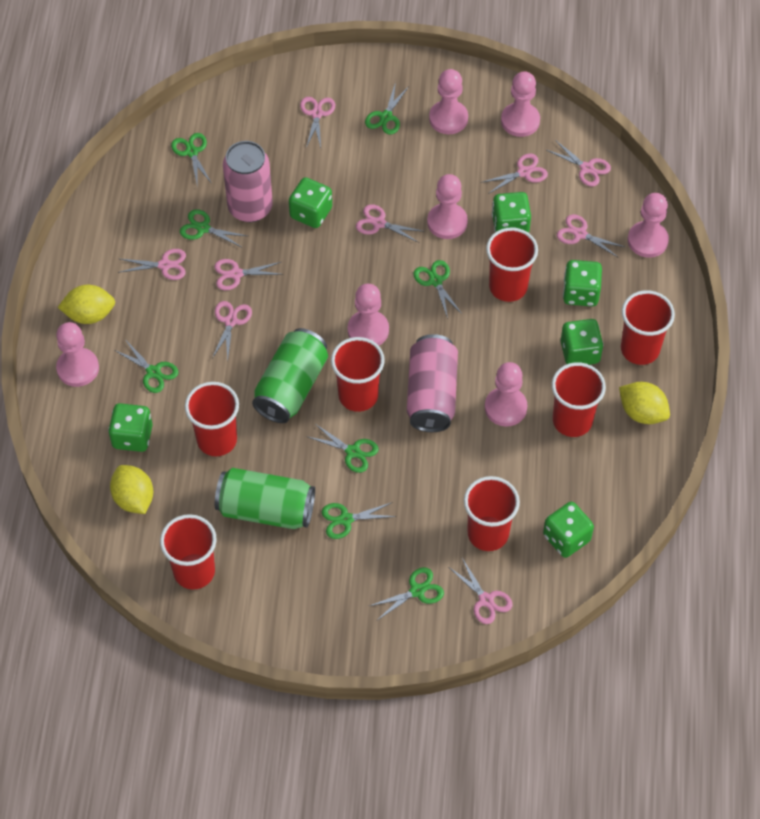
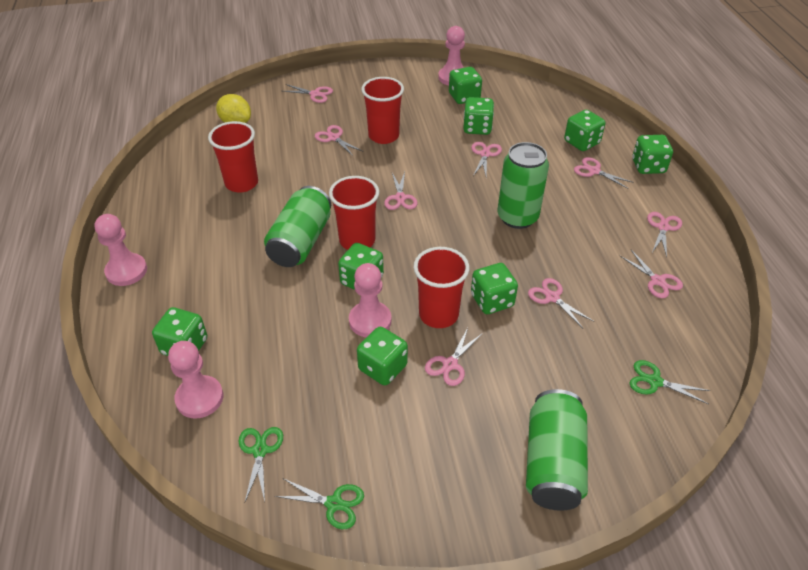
green can: [215,468,315,529] [252,328,328,423] = 2 -> [264,186,331,267] [497,142,549,229] [526,389,588,511] = 3
green dice: [108,403,152,452] [289,177,332,228] [492,192,531,233] [543,502,594,558] [561,319,603,365] [563,260,602,307] = 6 -> [152,307,207,356] [338,243,384,290] [357,327,408,385] [449,67,482,104] [463,97,494,135] [471,263,518,314] [564,110,605,151] [632,135,673,174] = 8
green scissors: [114,341,178,393] [171,133,212,188] [180,209,247,247] [306,424,378,473] [322,502,397,539] [365,82,409,135] [370,567,444,619] [413,260,462,319] = 8 -> [238,427,283,502] [275,479,364,529] [629,360,711,404] = 3
pink can: [223,141,273,222] [407,334,458,432] = 2 -> none = 0
pink pawn: [56,322,99,387] [348,284,389,346] [427,174,468,239] [429,69,468,134] [485,362,527,426] [501,71,540,137] [628,193,669,258] = 7 -> [95,214,147,286] [168,341,223,419] [349,263,392,337] [438,26,465,85] = 4
red cup: [160,514,217,590] [185,382,239,456] [331,337,385,412] [464,476,520,551] [486,227,538,302] [552,362,606,437] [621,290,675,365] = 7 -> [208,121,258,193] [329,176,379,250] [361,77,404,144] [414,247,469,328] = 4
yellow lemon: [58,285,115,324] [110,465,153,514] [619,382,670,424] = 3 -> [216,94,251,123] = 1

